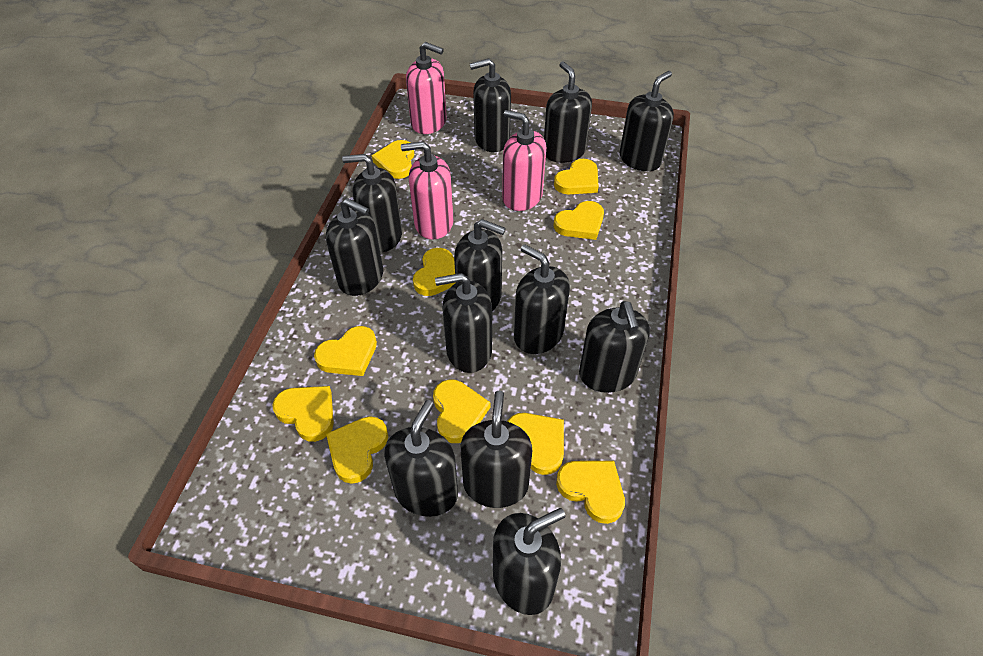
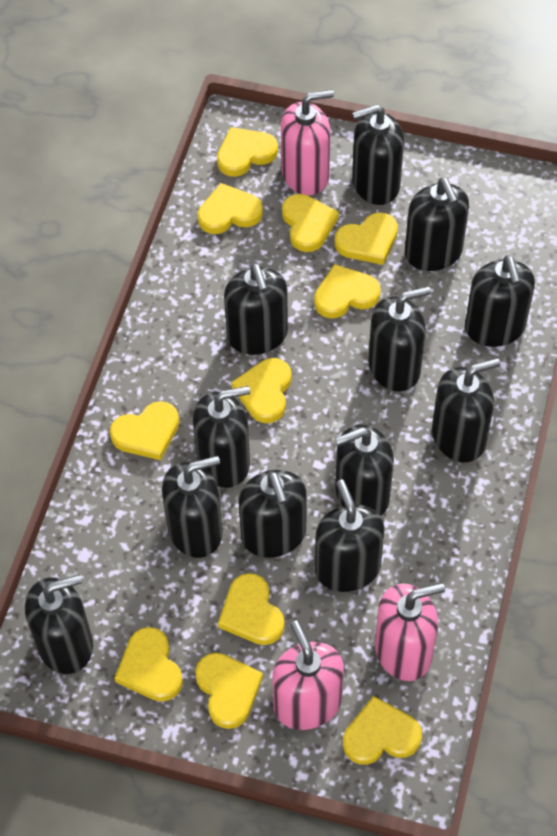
yellow heart: [272,386,334,442] [314,326,377,376] [326,416,388,484] [372,140,414,179] [413,248,456,296] [433,380,490,443] [507,413,564,475] [554,159,599,194] [554,201,604,240] [556,461,625,524] = 10 -> [110,401,179,460] [115,627,183,702] [195,653,263,729] [198,183,263,234] [217,127,278,177] [218,573,285,645] [232,358,291,423] [282,194,339,252] [314,264,381,318] [335,212,398,265] [343,696,422,765] = 11

